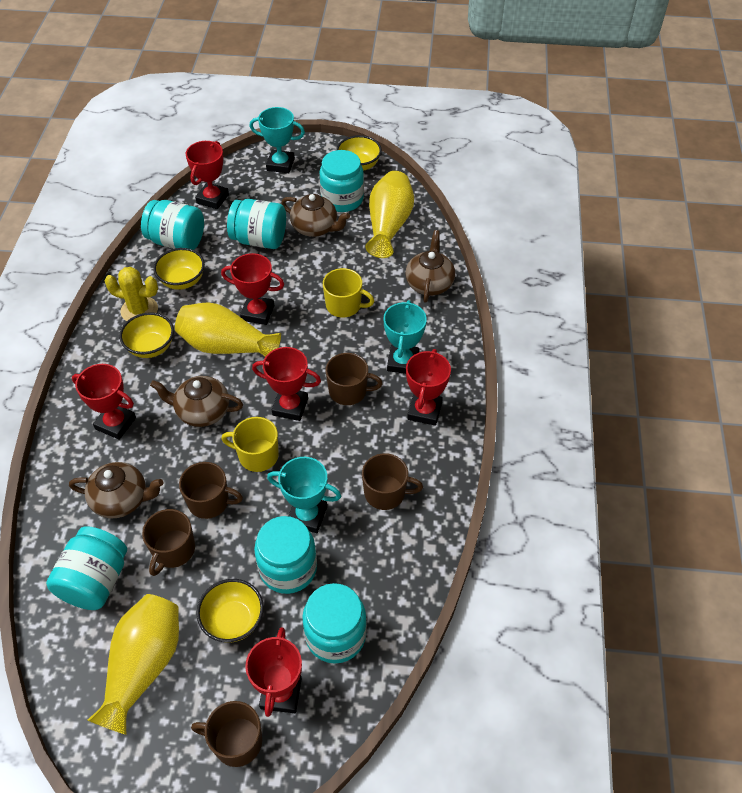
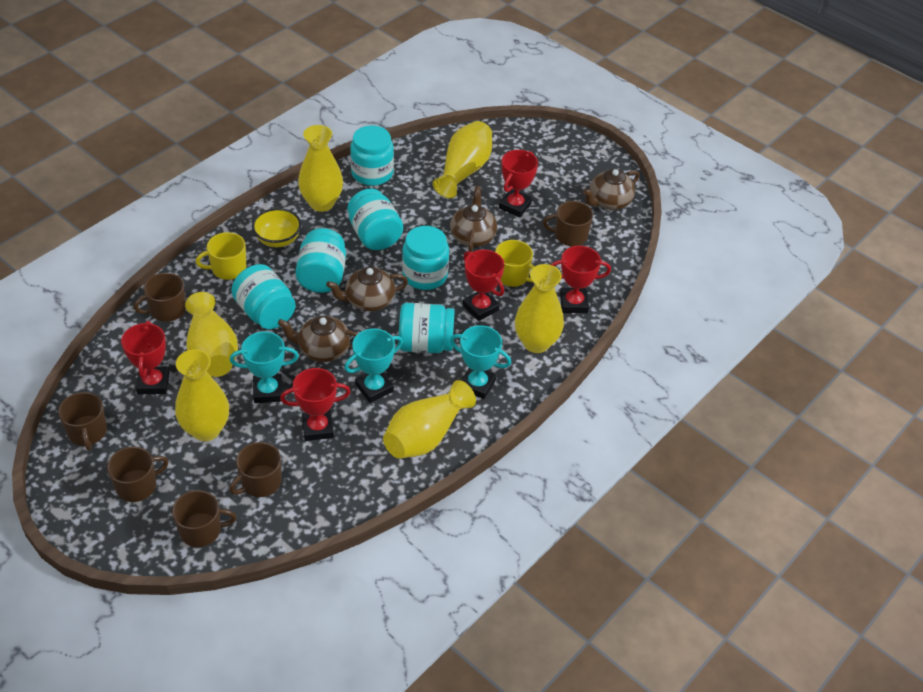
brown mug: [142,509,195,576] [179,462,243,519] [191,701,262,767] [325,353,383,405] [362,453,423,510] = 5 -> [58,392,107,450] [107,447,168,502] [134,273,186,322] [172,490,237,547] [229,442,281,497] [543,201,593,246] = 6
red trophy: [72,364,136,440] [186,141,229,209] [221,253,284,325] [245,627,302,717] [252,347,321,421] [406,349,451,426] = 6 -> [121,321,169,394] [280,368,351,441] [463,250,504,321] [499,150,538,217] [551,246,611,313] = 5
yellow bowl: [119,312,174,358] [153,248,205,290] [196,579,264,643] [336,135,382,171] = 4 -> [252,208,301,247] = 1
yellow cactus: [105,267,158,321] = 1 -> none = 0
yellow vase: [88,594,179,735] [175,302,281,357] [365,171,414,258] = 3 -> [175,349,229,441] [185,292,238,377] [298,125,343,212] [383,380,476,459] [433,121,492,198] [515,264,564,353] = 6

